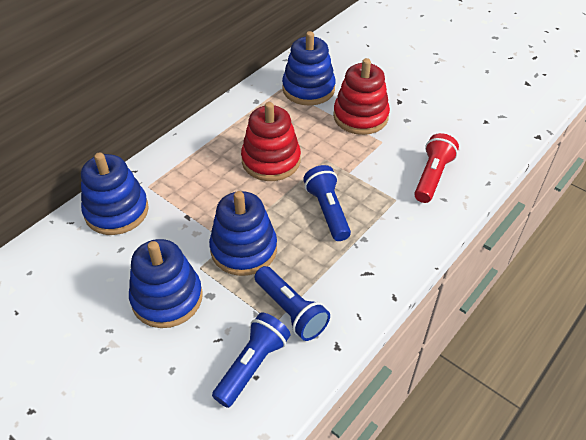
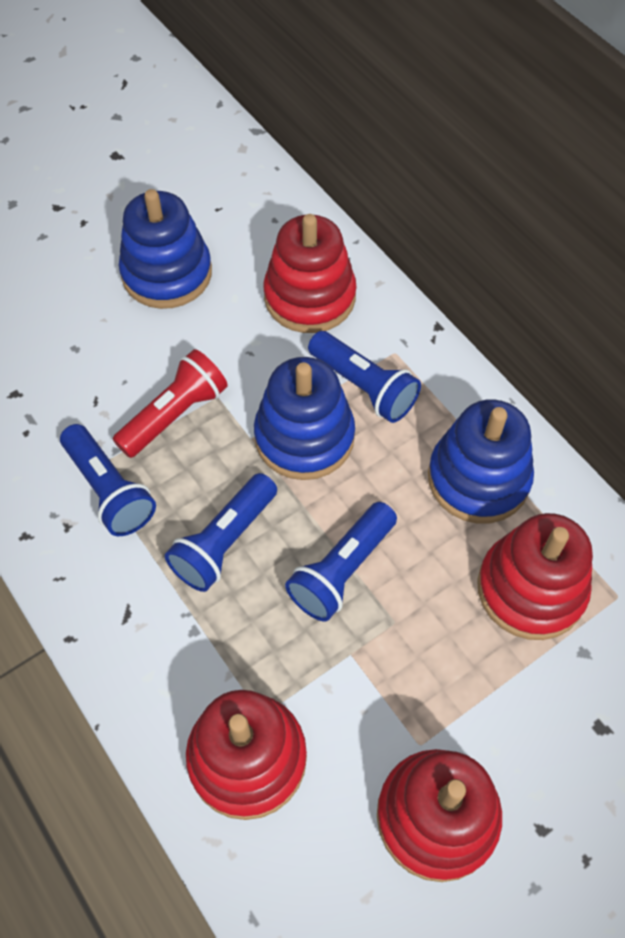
blue flashlight: [212,312,291,408] [255,266,330,341] [303,165,351,241] = 3 -> [60,424,156,536] [165,473,277,592] [285,502,397,622] [308,331,421,423] = 4
blue stacking toy: [81,152,149,235] [129,239,203,328] [209,191,277,276] [282,31,336,106] = 4 -> [119,189,212,309] [254,357,355,480] [428,399,534,524] = 3
red stacking toy: [241,102,301,181] [333,58,390,135] = 2 -> [186,690,307,820] [263,214,357,333] [377,749,502,882] [477,513,593,640] = 4

